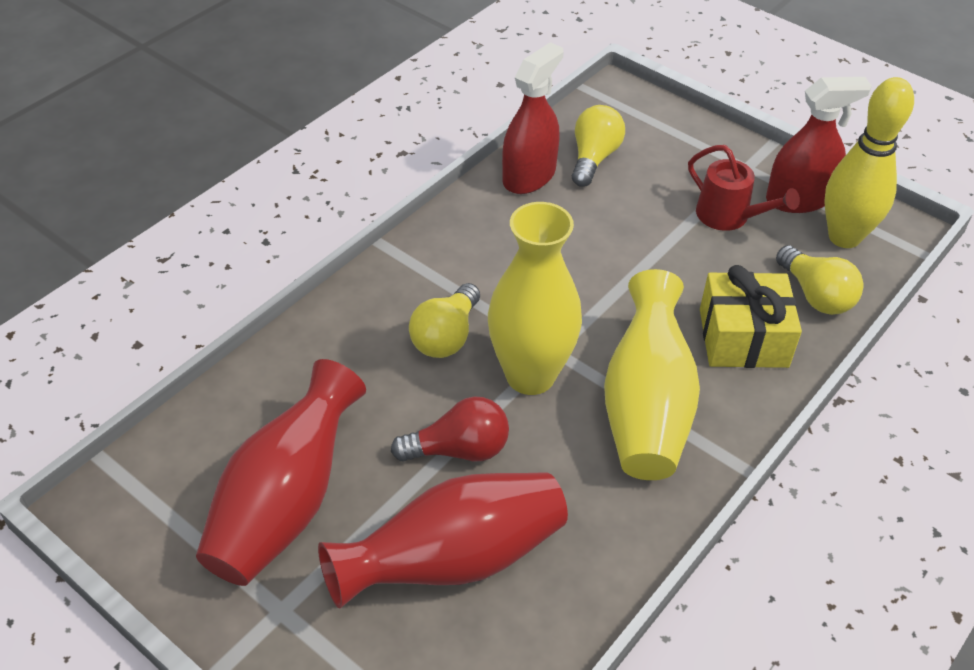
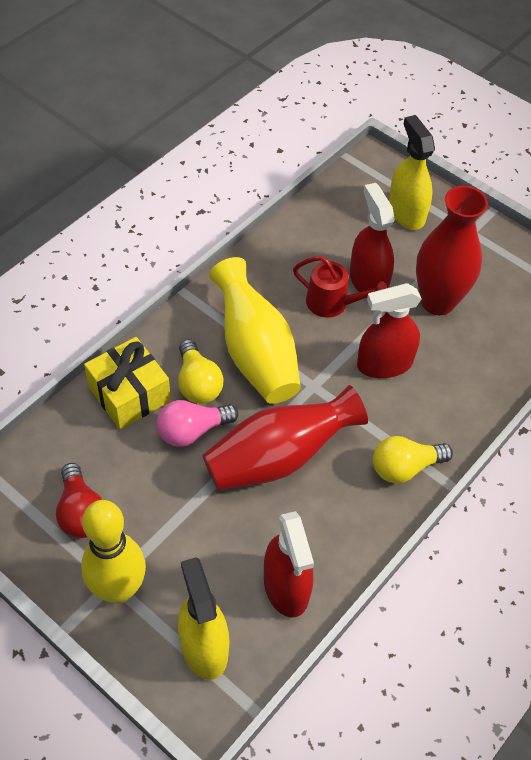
pink light bulb: none = 0 -> [157,400,238,447] = 1
red spray bottle: [502,42,564,194] [766,77,872,213] = 2 -> [264,511,314,618] [350,183,395,292] [357,283,421,378] = 3
yellow light bulb: [409,283,480,358] [572,105,625,187] [776,245,864,315] = 3 -> [178,339,224,404] [373,436,453,484] = 2
yellow spray bottle: none = 0 -> [178,557,229,680] [389,115,435,230] = 2
yellow vase: [488,202,582,395] [604,269,700,480] = 2 -> [209,257,301,404] = 1

